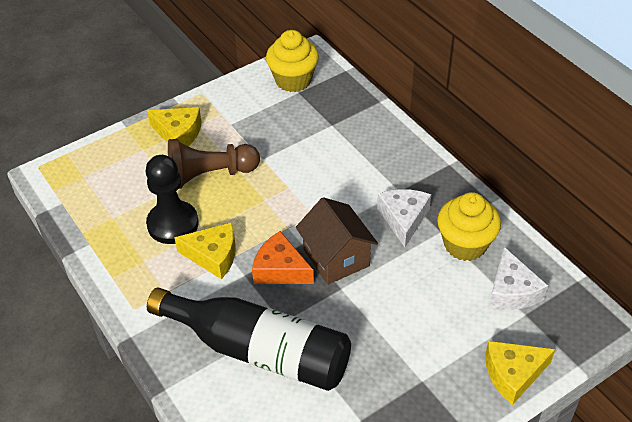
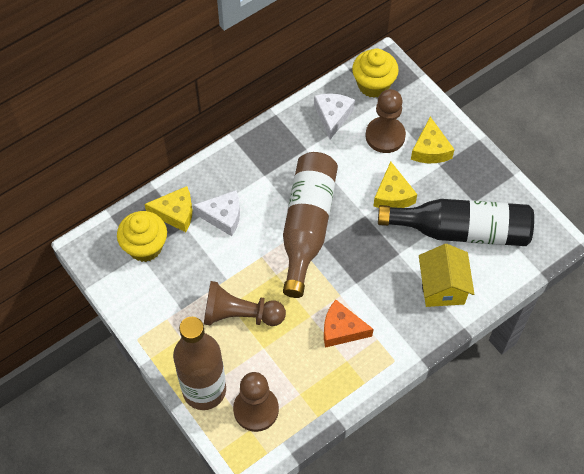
black pawn: [145,155,199,244] = 1 -> none = 0
brown bottle: none = 0 -> [173,317,226,410] [283,152,338,298] = 2
brown house: [296,197,378,285] = 1 -> none = 0
brown pawn: [168,139,260,189] = 1 -> [204,281,286,326] [233,372,279,432] [365,89,406,153] = 3
yellow house: none = 0 -> [419,244,474,307] = 1

